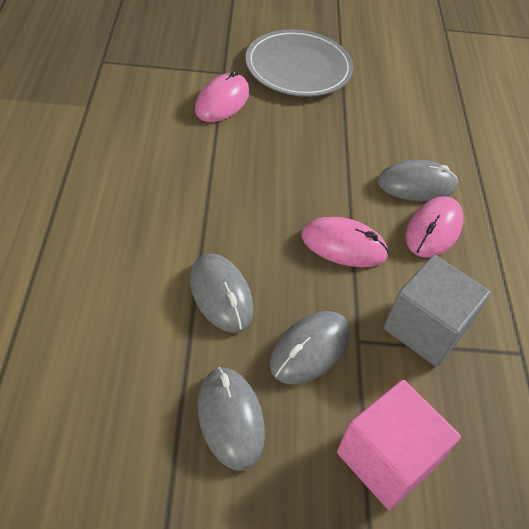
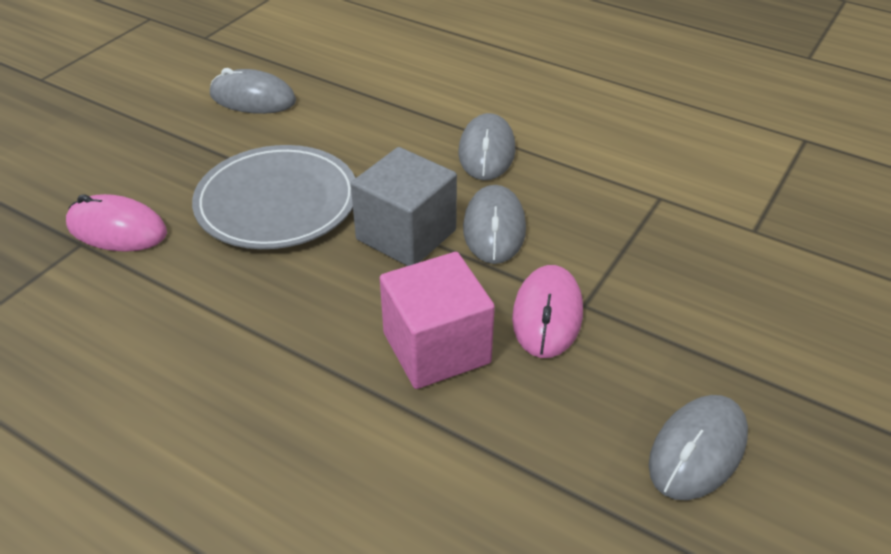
pink mouse: [195,70,249,122] [301,217,389,267] [406,196,464,258] = 3 -> [66,194,167,252] [512,265,583,358] = 2

